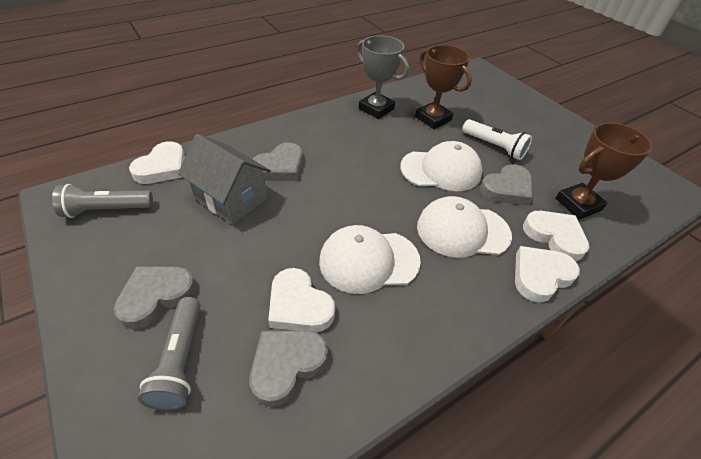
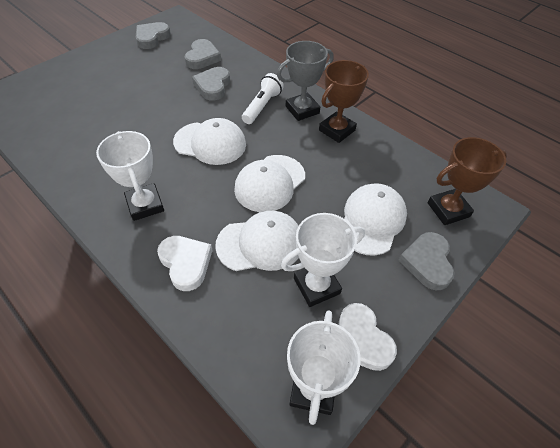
grey flashlight: [52,184,153,218] [138,297,200,410] = 2 -> none = 0
grey house: [178,134,271,225] = 1 -> none = 0
white cap: [319,225,421,294] [400,141,482,191] [417,196,512,258] = 3 -> [173,118,246,165] [215,211,299,271] [234,155,305,212] [344,183,407,256] = 4
white heart: [129,141,185,184] [268,268,335,332] [515,246,580,303] [523,211,589,261] = 4 -> [157,236,213,291] [338,303,397,371] = 2
white trophy: none = 0 -> [96,131,164,221] [281,213,365,307] [287,310,361,425] = 3

